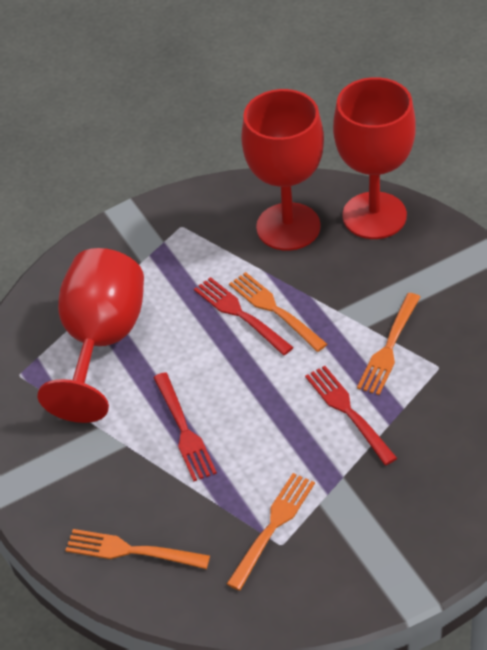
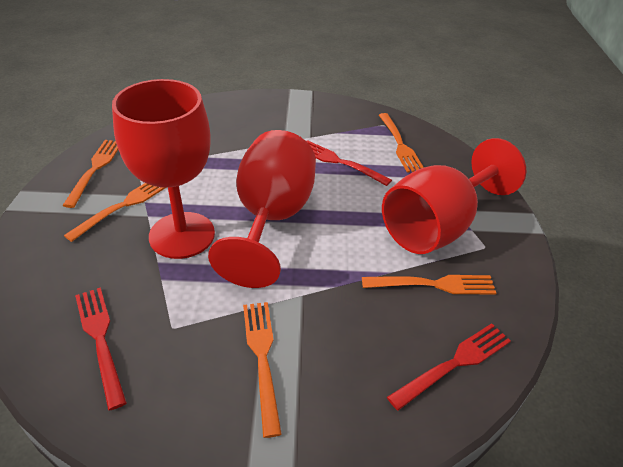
orange fork: [65,529,210,569] [227,473,315,591] [229,272,327,352] [357,293,420,395] = 4 -> [62,140,118,208] [64,183,165,242] [243,302,282,438] [362,275,496,295] [379,113,424,173] = 5

